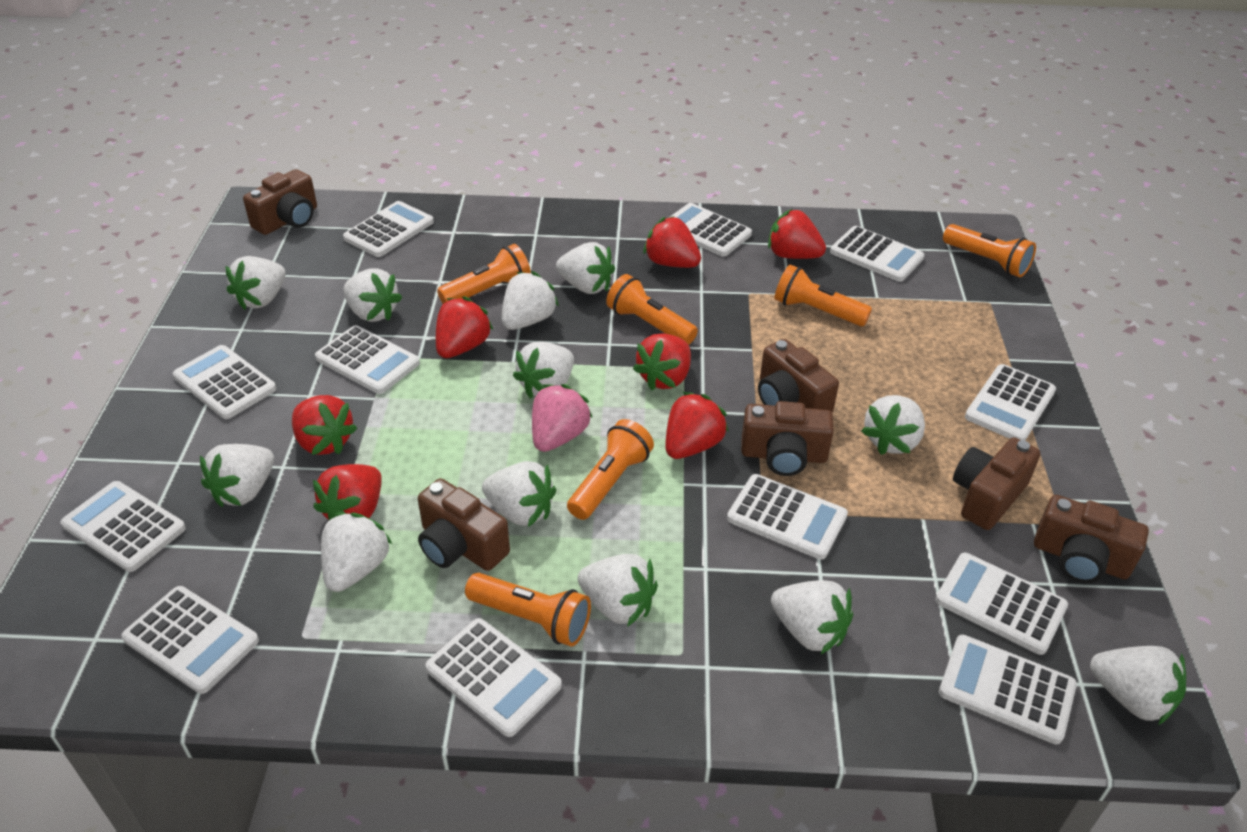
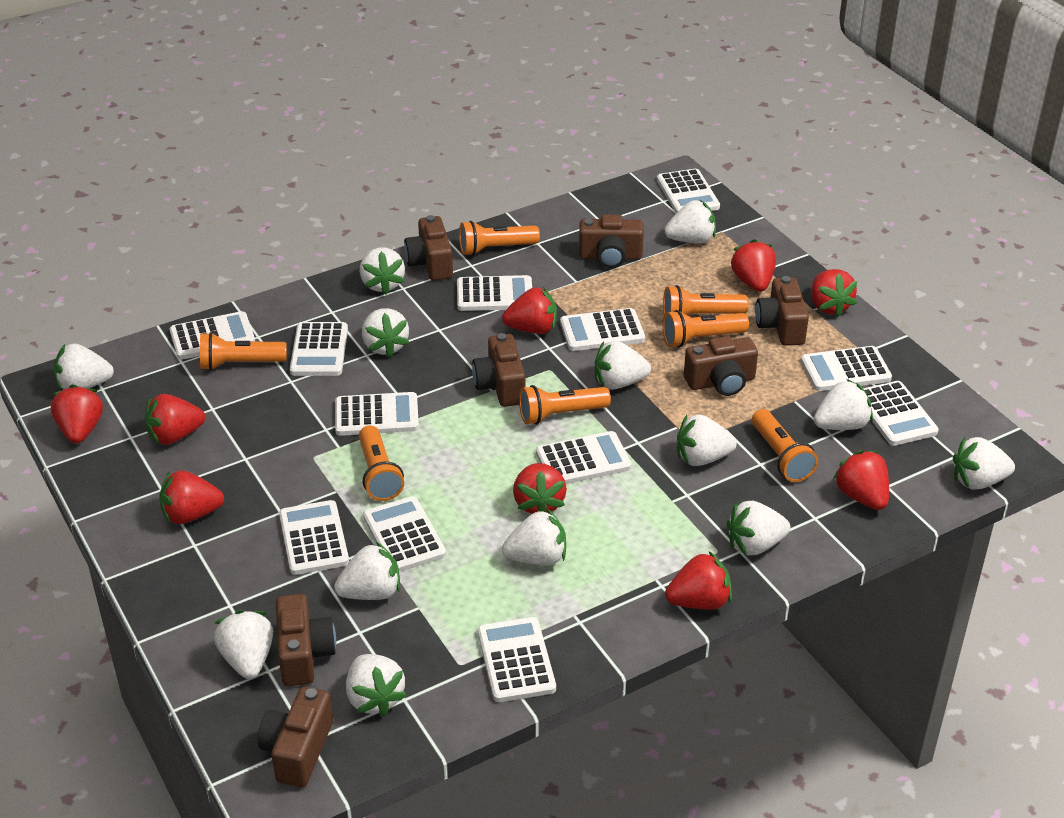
brown camera: [243,169,317,235] [418,478,510,571] [741,401,834,476] [758,339,839,413] [953,437,1040,530] [1034,495,1149,583] = 6 -> [258,687,333,787] [276,594,336,686] [404,215,453,281] [472,333,525,407] [579,215,644,268] [684,336,758,396] [755,276,809,346] = 7
orange flashlight: [437,244,531,304] [465,573,591,647] [567,419,654,520] [606,274,698,345] [775,265,872,326] [943,224,1036,277] = 6 -> [200,332,287,370] [359,425,404,501] [459,221,540,256] [519,385,611,425] [662,310,749,348] [663,285,749,315] [752,409,818,482] = 7
pink strawberry: [532,384,593,452] = 1 -> none = 0
red strawberry: [292,395,357,455] [313,464,382,520] [436,296,493,358] [633,333,691,390] [643,216,701,268] [666,392,729,459] [768,209,826,259] = 7 -> [51,384,103,443] [145,394,206,445] [159,471,224,524] [502,287,557,334] [513,463,567,514] [665,551,732,609] [731,239,776,292] [811,269,857,317] [833,450,889,510] = 9
white strawberry: [200,444,274,507] [225,256,286,310] [321,513,392,592] [343,268,402,322] [482,461,556,527] [502,271,559,330] [513,342,574,399] [556,242,615,294] [578,554,658,627] [771,580,853,654] [861,395,925,455] [1090,646,1186,725] = 12 -> [53,343,114,390] [214,610,273,679] [334,542,400,600] [346,654,407,716] [360,248,405,294] [362,308,410,357] [502,509,566,565] [595,341,651,390] [664,200,716,244] [677,415,737,466] [726,501,790,555] [814,379,873,430] [953,437,1015,489] = 13

